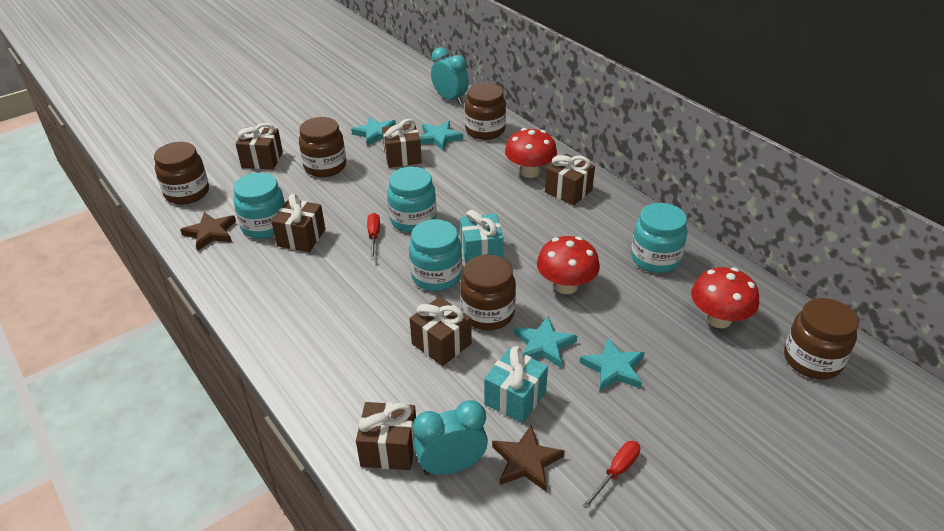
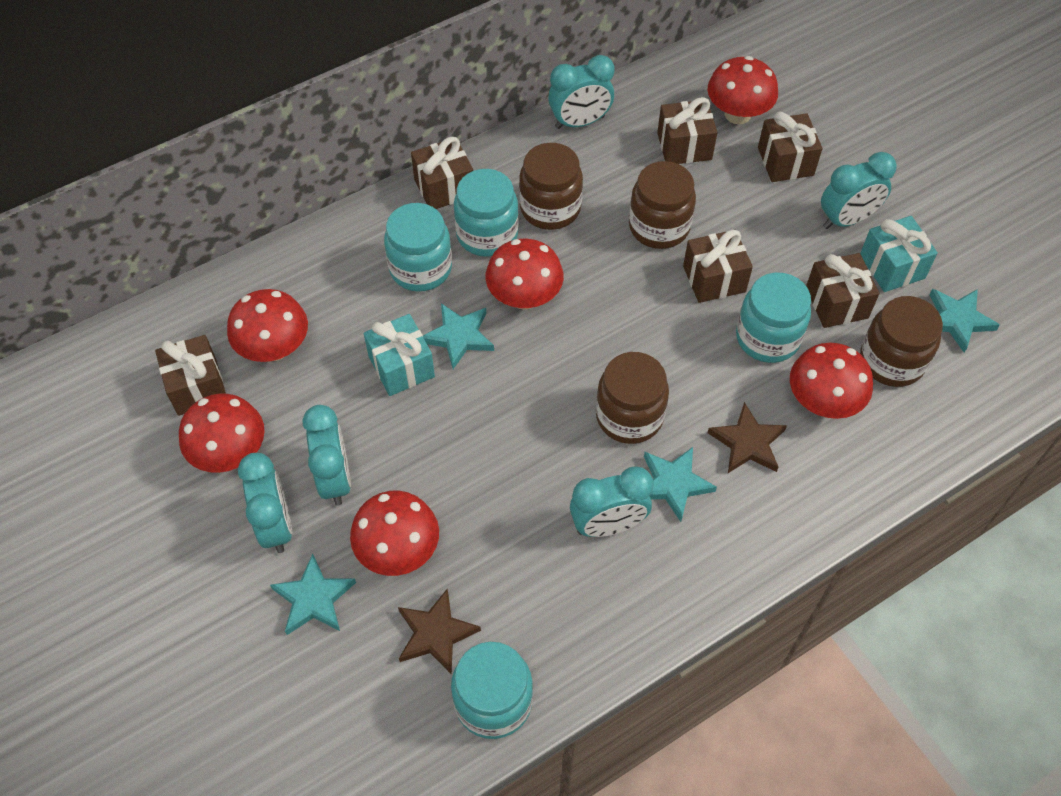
brown jar: [154,142,209,205] [299,117,346,177] [460,255,516,330] [465,83,506,140] [784,298,859,380] = 5 -> [519,143,583,230] [596,352,669,444] [629,161,696,249] [860,296,943,387] = 4
red mushroom: [505,128,557,178] [537,236,600,294] [691,267,759,328] = 3 -> [179,393,265,473] [227,289,308,362] [350,491,439,576] [486,239,564,310] [707,56,778,124] [790,343,873,419] = 6
red screwdriver: [367,213,380,259] [582,441,640,509] = 2 -> none = 0
turquoise clock: [413,400,488,475] [431,47,469,105] = 2 -> [238,453,292,553] [303,405,351,506] [548,55,615,129] [570,466,653,537] [821,152,897,229] = 5

